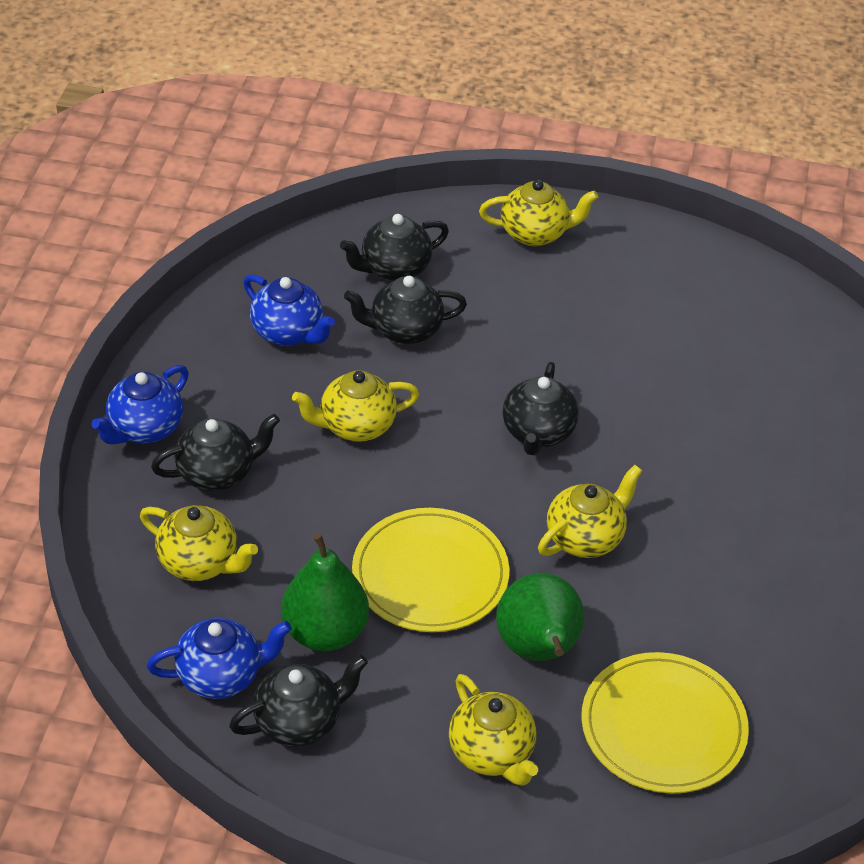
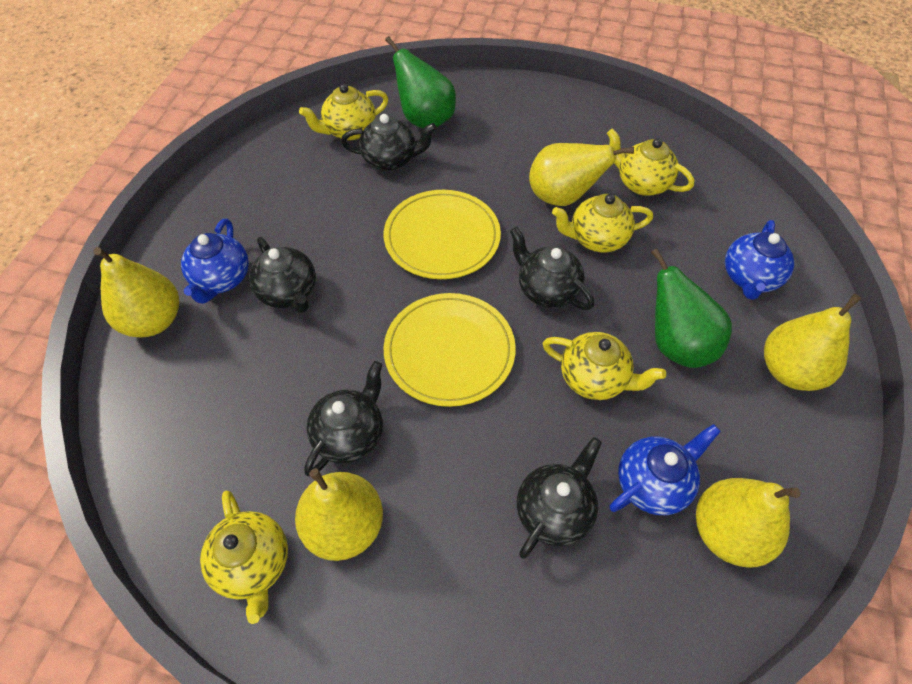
yellow pear: none = 0 -> [93,247,179,337] [295,468,383,561] [529,143,634,206] [696,478,800,568] [764,294,861,391] = 5

